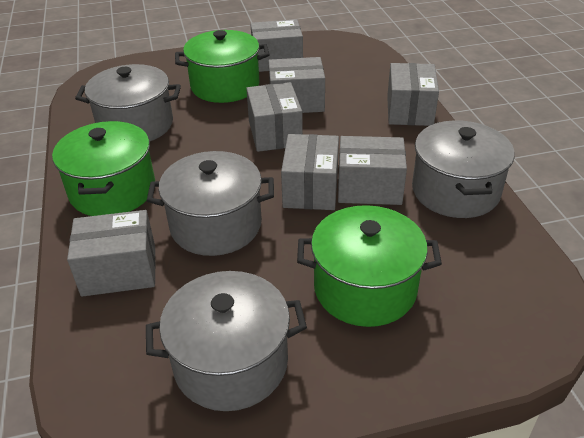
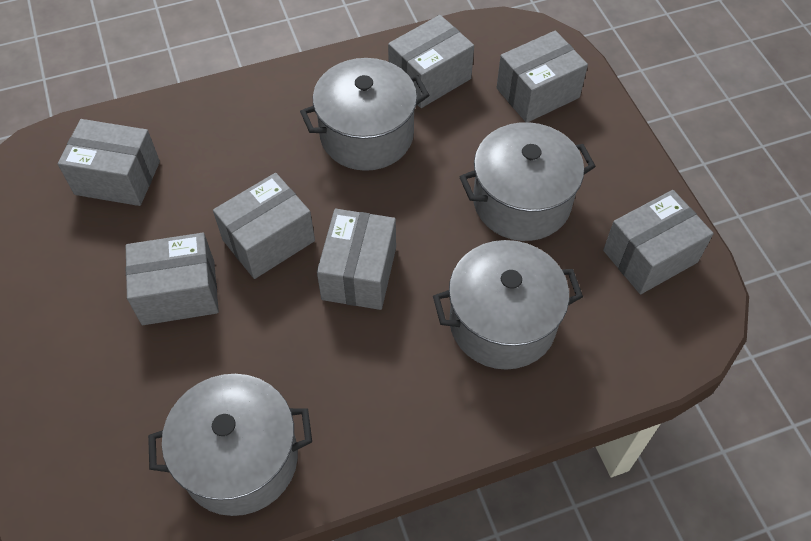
green pot: [52,121,155,216] [175,30,270,103] [297,205,442,327] = 3 -> none = 0

